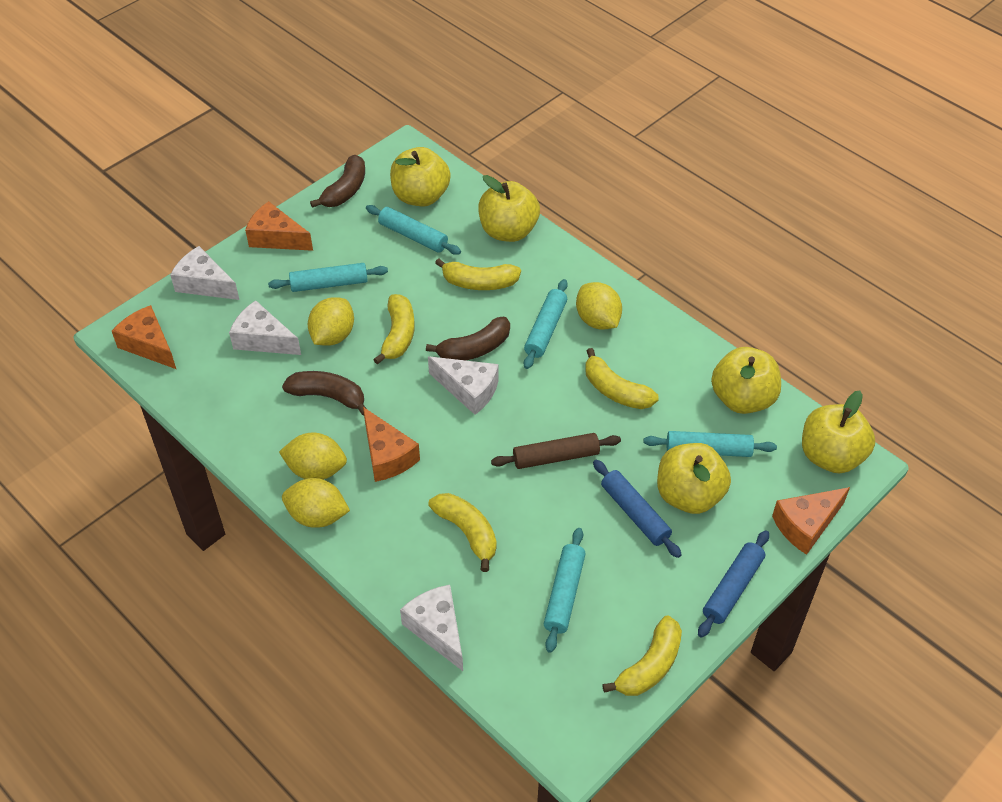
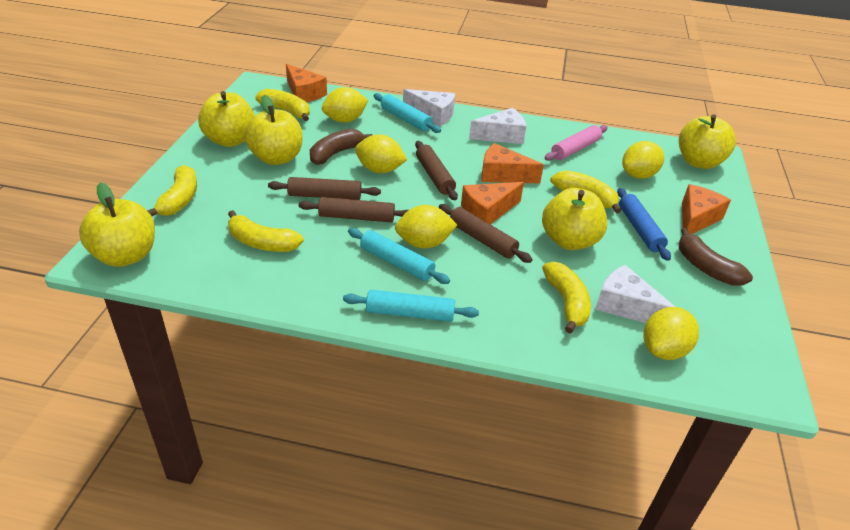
blue rolling pin: [593,460,682,558] [698,530,769,638] = 2 -> [617,188,671,261] = 1
brown banana: [282,371,367,416] [310,155,365,208] [426,317,510,360] = 3 -> [310,128,372,165] [679,228,753,285] = 2
brown rolling pin: [491,433,621,469] = 1 -> [268,177,381,200] [299,197,409,223] [415,141,458,200] [439,204,532,263] = 4
pink rolling pin: none = 0 -> [545,125,608,161] = 1
turquoise rolling pin: [268,263,388,292] [366,205,461,255] [524,279,568,369] [544,528,586,653] [644,431,777,457] = 5 -> [343,290,479,322] [348,228,450,284] [374,93,441,133] = 3
white cheese: [170,246,239,300] [229,300,301,355] [400,585,463,671] [428,356,499,415] = 4 -> [403,89,455,127] [469,108,526,144] [595,265,675,323] = 3
yellow lemon: [279,432,347,480] [282,478,350,528] [308,297,354,346] [576,282,622,330] = 4 -> [322,87,368,123] [355,134,407,173] [395,205,457,249] [622,141,664,179] [643,307,699,360] = 5

